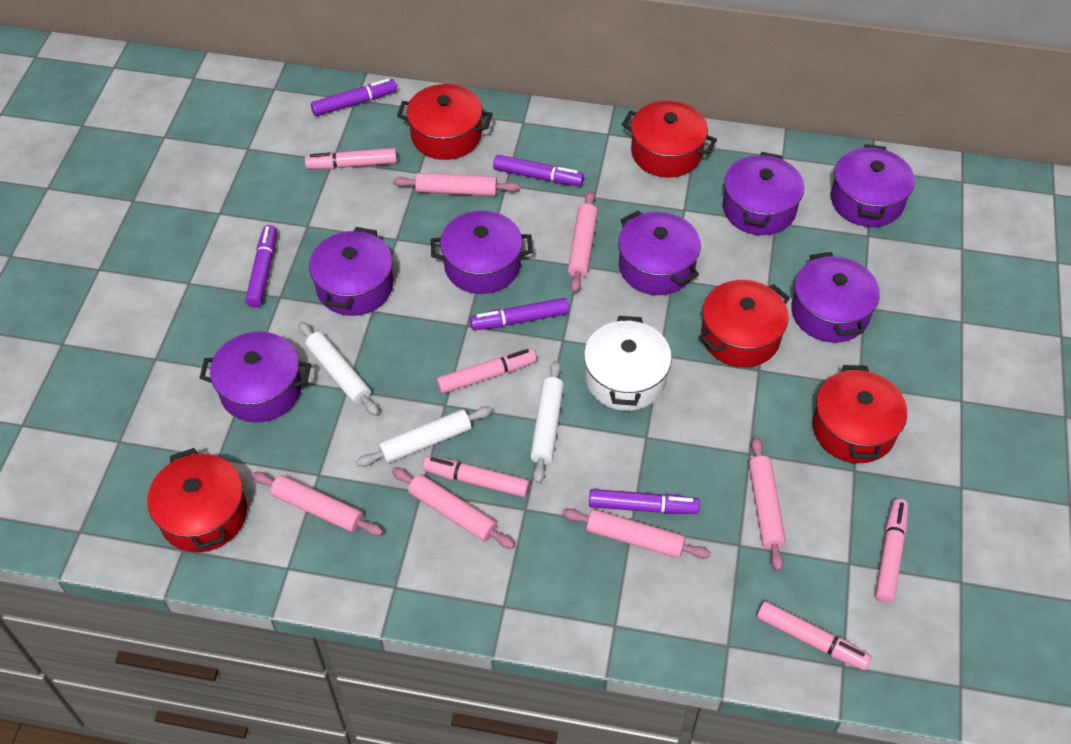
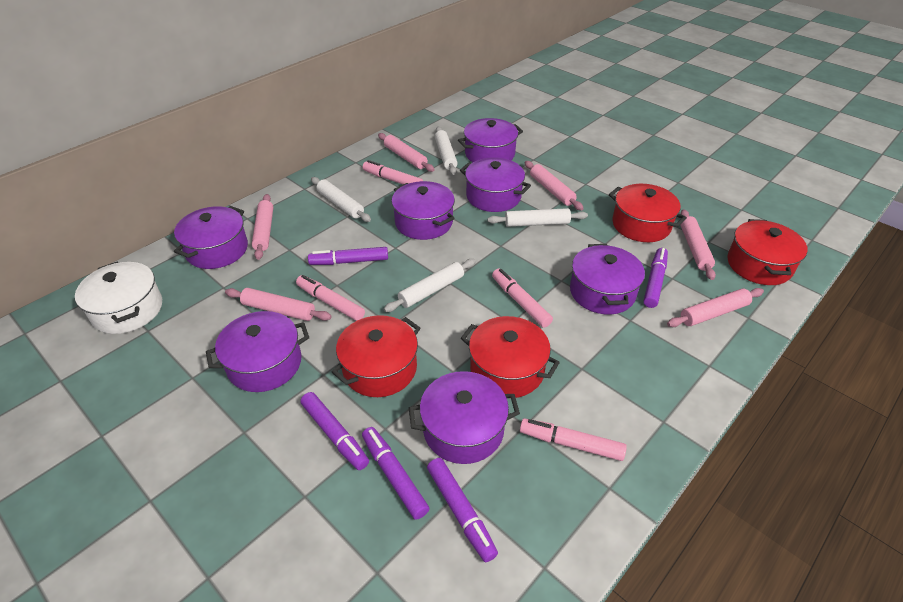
pink marker: [305,148,397,169] [423,456,530,497] [436,348,536,394] [757,601,872,670] [875,499,908,603] = 5 -> [296,275,365,321] [363,160,423,184] [492,268,553,328] [520,418,627,461] = 4
red pot: [147,448,247,552] [397,84,492,160] [622,101,717,178] [698,280,790,367] [813,365,907,463] = 5 -> [332,315,420,397] [461,316,560,398] [609,184,687,242] [728,219,808,285] = 4
white rolling pin: [298,321,379,416] [356,406,492,467] [530,360,564,483] = 3 -> [311,177,371,222] [384,259,476,312] [435,127,457,175] [488,208,588,227] = 4

